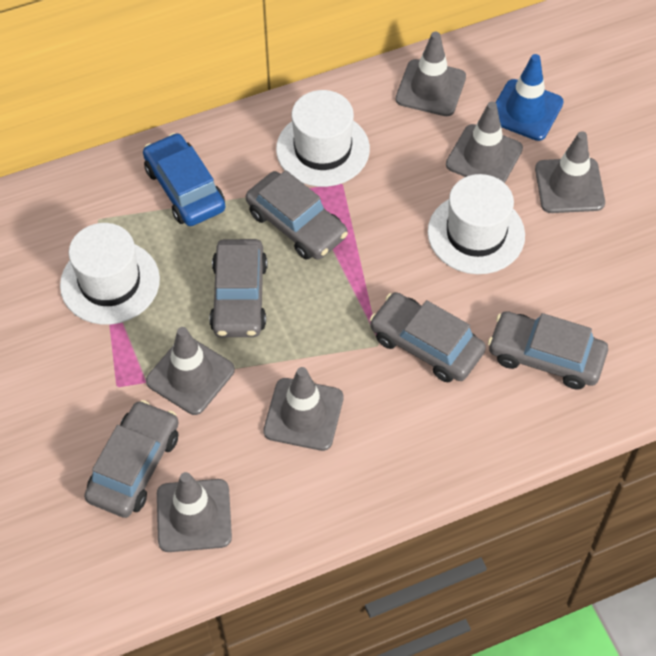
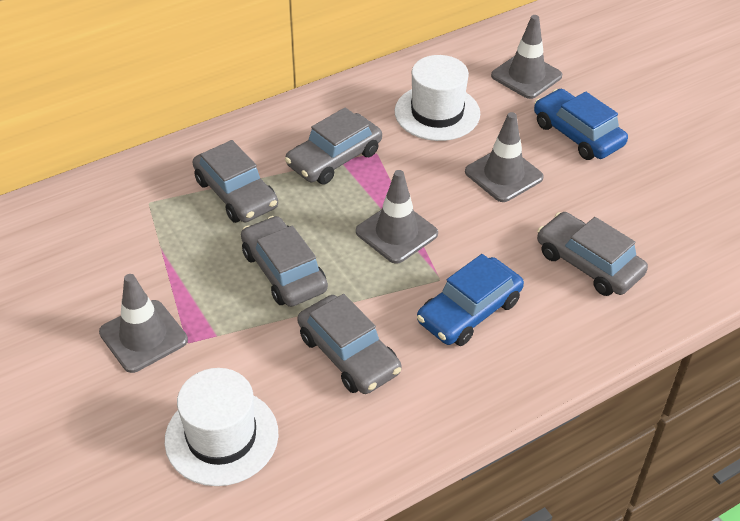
blue car: [143,133,225,226] = 1 -> [417,254,524,346] [534,89,628,160] = 2
blue traffic cone: [495,54,564,141] = 1 -> none = 0
grey traffic cone: [146,327,235,415] [157,472,232,552] [263,367,343,451] [396,32,466,116] [446,102,523,183] [535,131,605,213] = 6 -> [99,274,188,373] [356,170,438,264] [465,112,544,202] [491,15,562,99] = 4
white hat: [60,223,160,325] [276,90,370,187] [428,174,525,274] = 3 -> [165,368,278,486] [395,55,480,141] = 2

